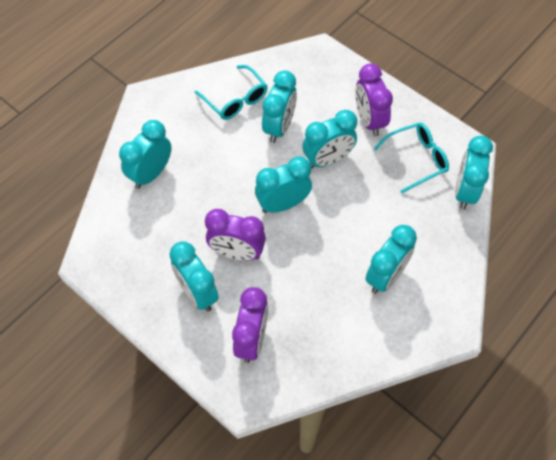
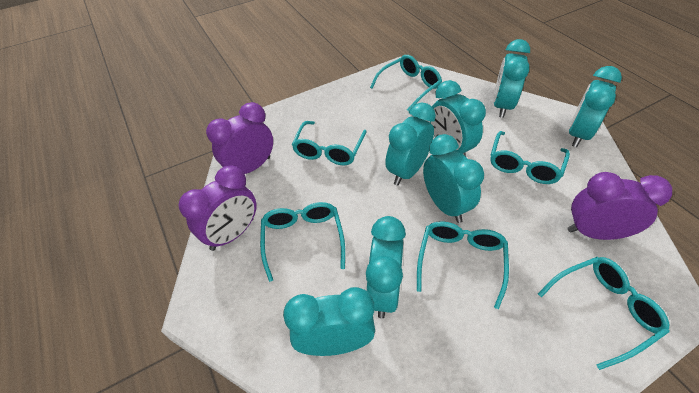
turquoise glasses: [195,65,268,120] [374,123,449,193] = 2 -> [260,202,345,282] [292,121,367,165] [370,55,442,112] [417,221,509,309] [490,131,570,184] [538,257,670,370] = 6

